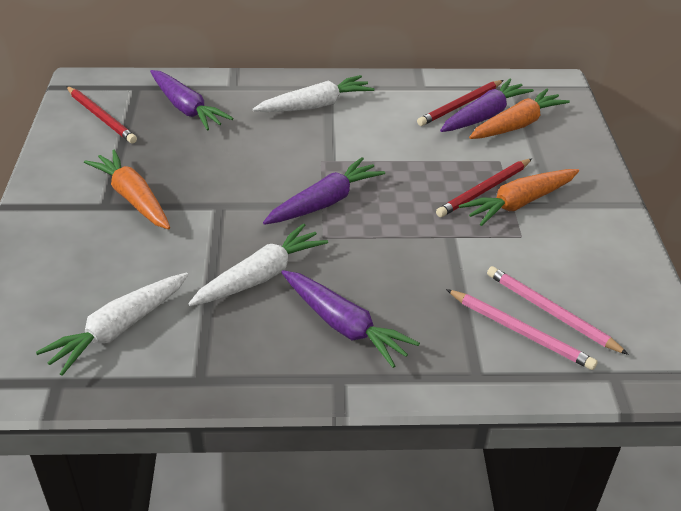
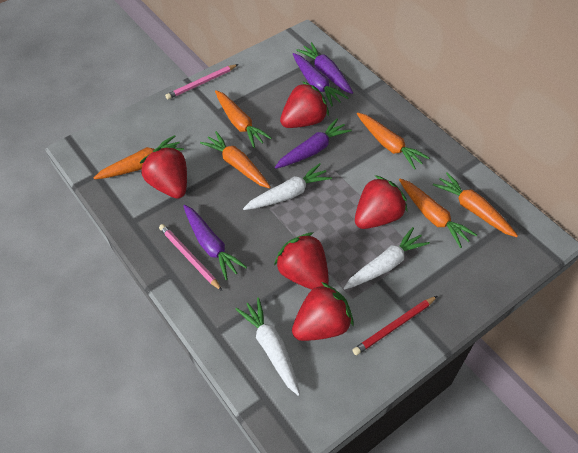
orange carrot: [84,150,170,229] [459,169,579,226] [469,89,570,139] = 3 -> [94,135,184,180] [200,131,271,188] [215,90,272,148] [357,112,430,170] [399,179,477,248] [433,172,518,237] = 6
red pencil: [66,86,137,144] [417,80,504,126] [436,159,532,217] = 3 -> [352,296,437,355] = 1
red strawberry: none = 0 -> [140,146,187,199] [274,232,329,290] [280,82,329,128] [292,282,354,341] [355,175,407,229] = 5

